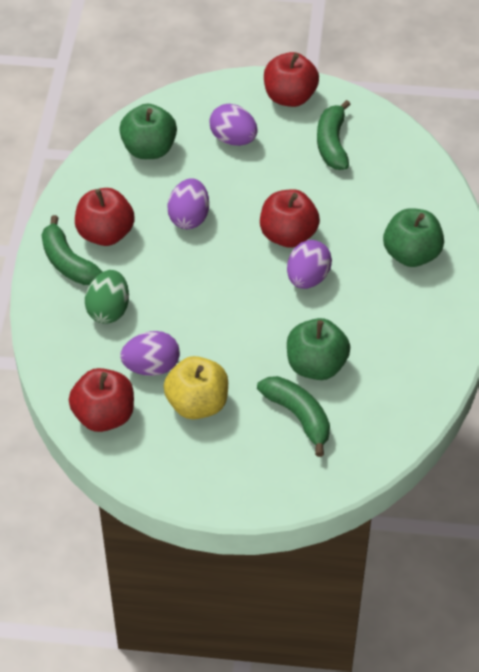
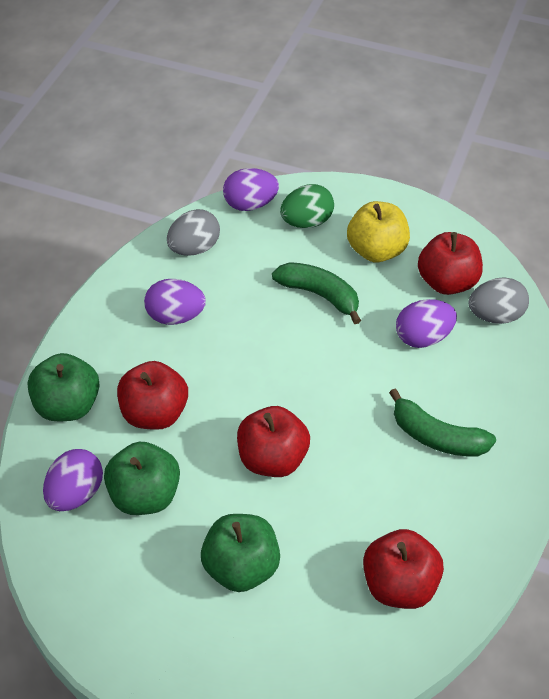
green banana: [42,215,102,285] [257,376,330,457] [317,100,351,170] = 3 -> [272,262,361,324] [389,388,496,457] = 2
grey egg: none = 0 -> [167,209,220,256] [469,277,529,324] = 2

